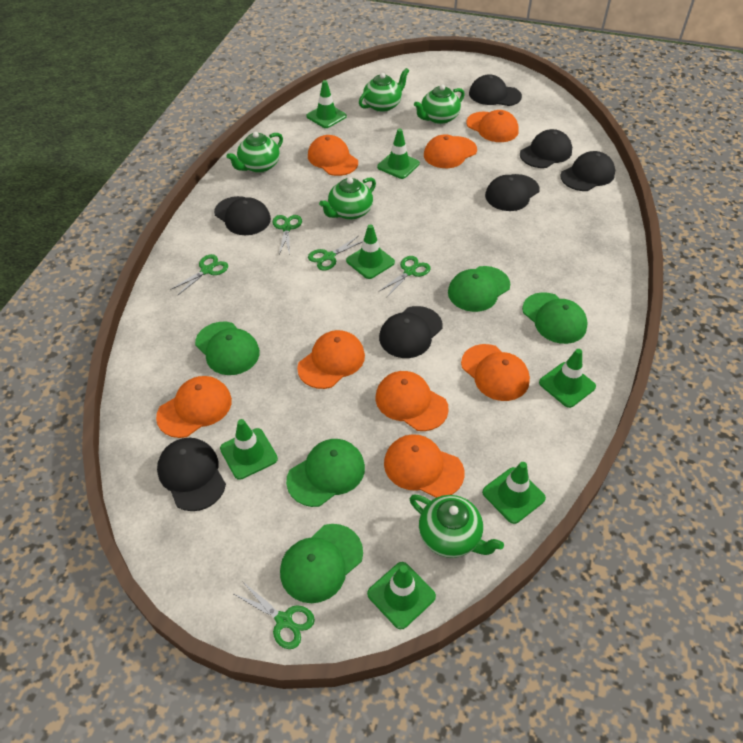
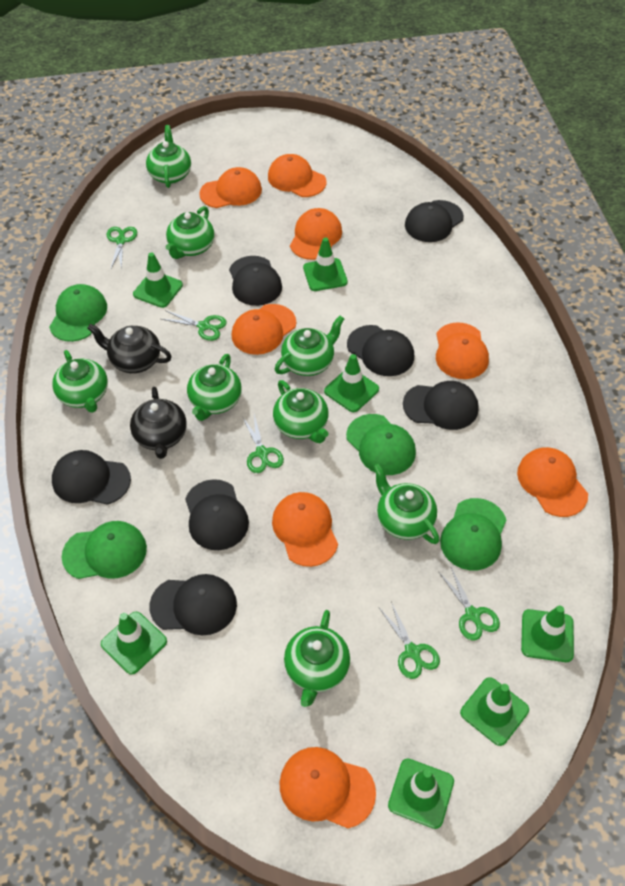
black teapot: none = 0 -> [87,324,172,373] [130,387,187,459] = 2
green cap: [195,322,260,375] [280,524,363,603] [286,439,365,507] [448,266,510,312] [522,292,588,344] = 5 -> [49,284,107,342] [61,521,147,579] [346,414,416,475] [440,498,506,570] = 4
green teapot: [226,132,283,173] [319,177,376,220] [359,68,409,112] [410,495,504,558] [414,84,465,124] = 5 -> [52,350,108,413] [146,125,191,188] [166,206,214,259] [187,354,242,421] [273,380,328,443] [275,316,344,376] [284,610,350,707] [373,463,439,544] = 8

